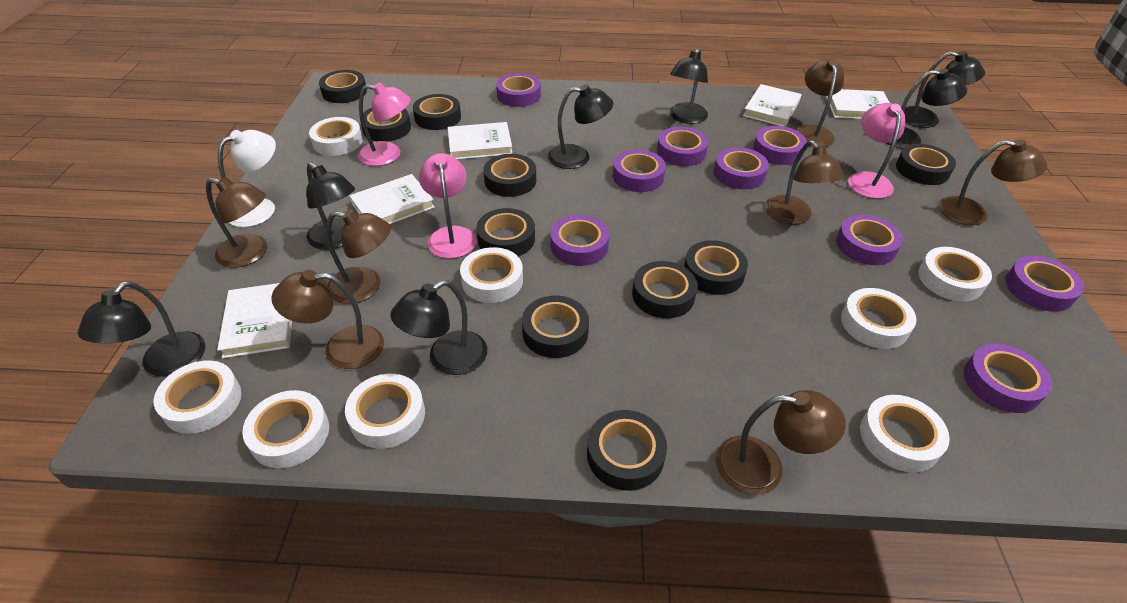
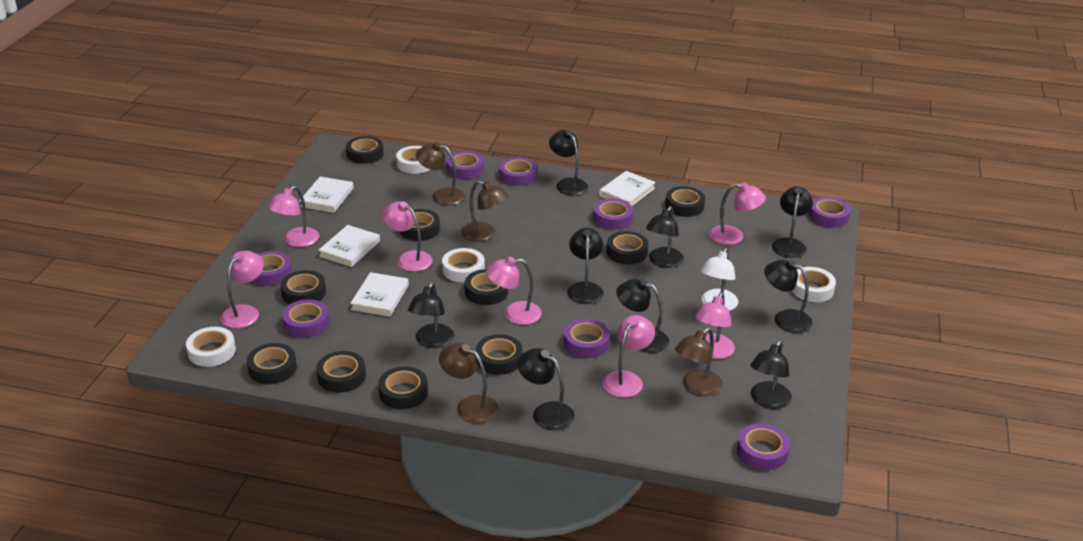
black lamp: [78,281,205,377] [306,162,355,250] [390,280,487,375] [548,85,613,169] [670,48,708,124] [887,68,967,149] [904,51,985,128] = 7 -> [408,282,454,348] [518,348,575,430] [549,130,588,195] [567,228,604,304] [616,279,669,353] [646,206,684,268] [750,340,792,409] [764,260,813,333] [772,186,813,258] = 9
brown lamp: [206,177,267,268] [271,270,384,369] [326,209,391,304] [715,390,846,495] [765,140,844,225] [795,59,844,147] [938,139,1047,225] = 7 -> [416,142,465,206] [439,343,499,423] [461,180,508,241] [675,328,723,396] = 4
pink lamp: [358,82,411,166] [419,153,476,259] [848,103,906,199] = 3 -> [220,250,264,328] [267,186,319,247] [382,201,433,272] [486,257,542,325] [603,315,655,398] [694,292,735,359] [709,183,766,245] = 7
purple tape: [496,73,541,107] [551,215,609,266] [613,150,666,192] [657,127,708,166] [714,147,769,189] [753,126,807,165] [836,215,903,265] [964,344,1052,413] [1005,256,1084,312] = 9 -> [252,251,292,286] [282,299,329,337] [446,151,484,179] [499,157,537,186] [564,319,610,358] [593,198,633,230] [737,423,790,470] [809,197,851,228] = 8
white book: [217,283,292,358] [349,174,435,224] [448,122,513,160] [743,84,801,127] [826,89,890,119] = 5 -> [299,177,354,213] [318,225,380,267] [350,272,409,317] [599,171,656,206] = 4
white tape: [154,360,241,434] [242,390,329,468] [309,117,363,156] [345,374,425,449] [460,247,523,303] [841,288,917,349] [860,395,950,473] [918,247,992,302] = 8 -> [186,327,236,367] [396,146,430,174] [442,248,485,283] [792,267,836,302] = 4

